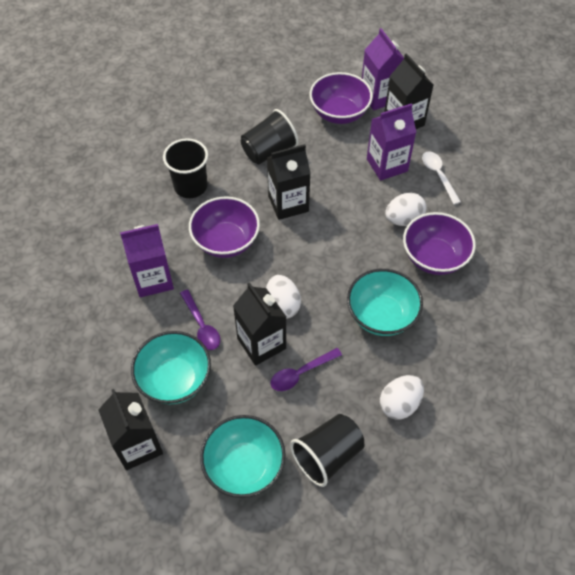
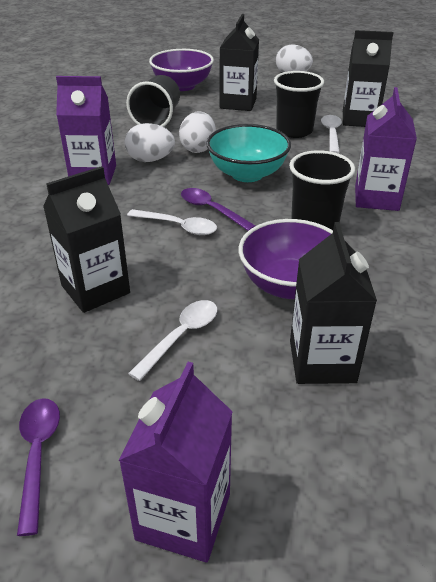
purple bowl: [189,196,260,258] [309,72,373,124] [403,212,476,275] = 3 -> [149,49,214,91] [239,219,333,299] = 2
turquoise bowl: [131,331,211,404] [200,415,286,498] [347,269,423,336] = 3 -> [206,124,291,182] = 1
white spoon: [422,151,461,205] = 1 -> [127,209,217,235] [128,300,217,381] [321,115,342,154] = 3

